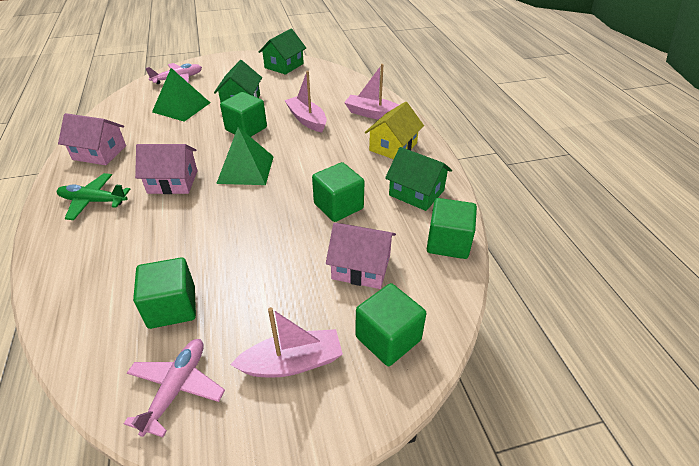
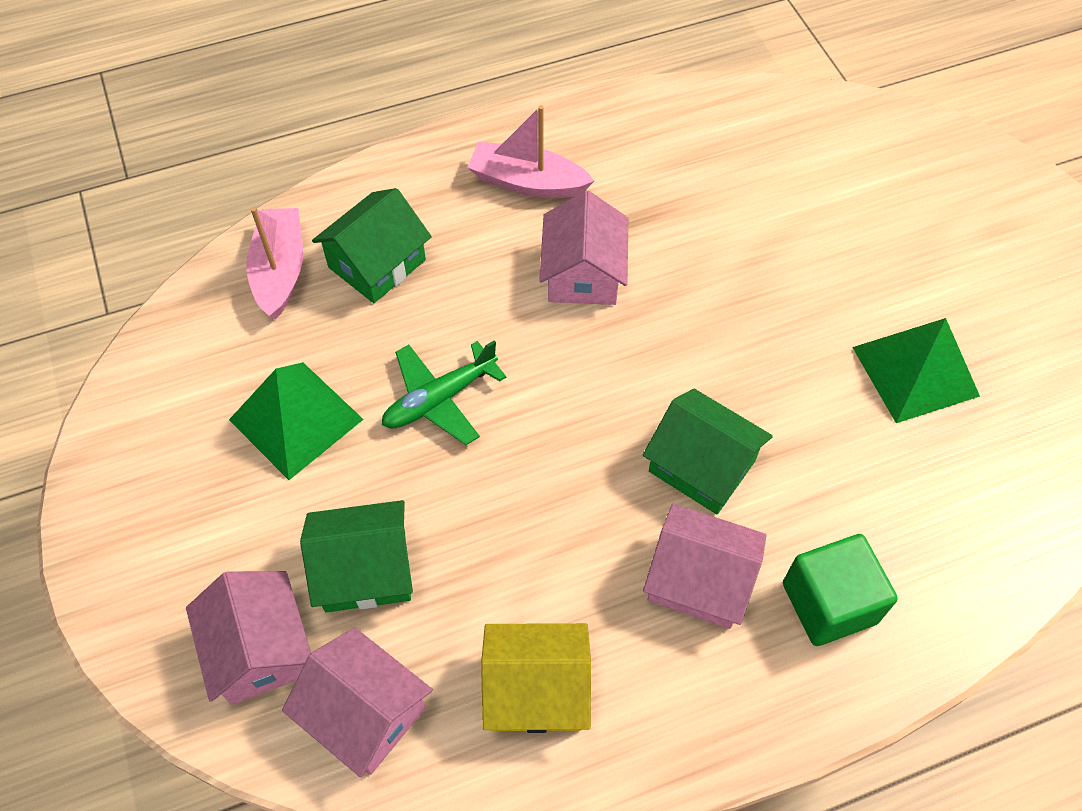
green cube: [133,257,196,329] [220,92,267,137] [312,162,365,222] [355,283,426,366] [427,198,477,259] = 5 -> [783,534,898,646] = 1
pink boat: [230,307,343,378] [284,71,327,132] [344,64,399,119] = 3 -> [246,207,303,320] [467,105,594,198] = 2
pink house: [58,113,126,165] [135,144,198,194] [326,223,396,289] = 3 -> [186,571,311,705] [282,628,433,777] [539,191,628,305] [643,504,767,629] = 4
pink plane: [124,339,225,437] [146,63,202,84] = 2 -> none = 0

